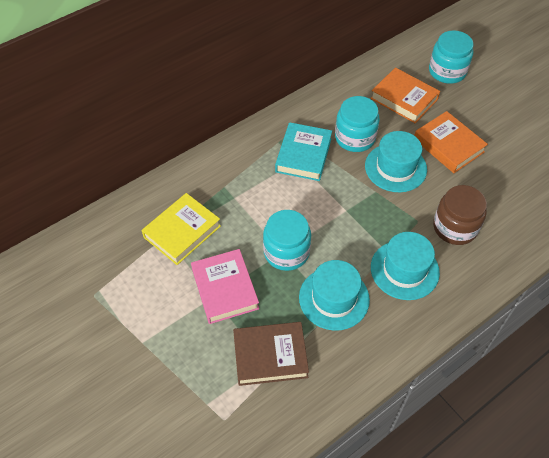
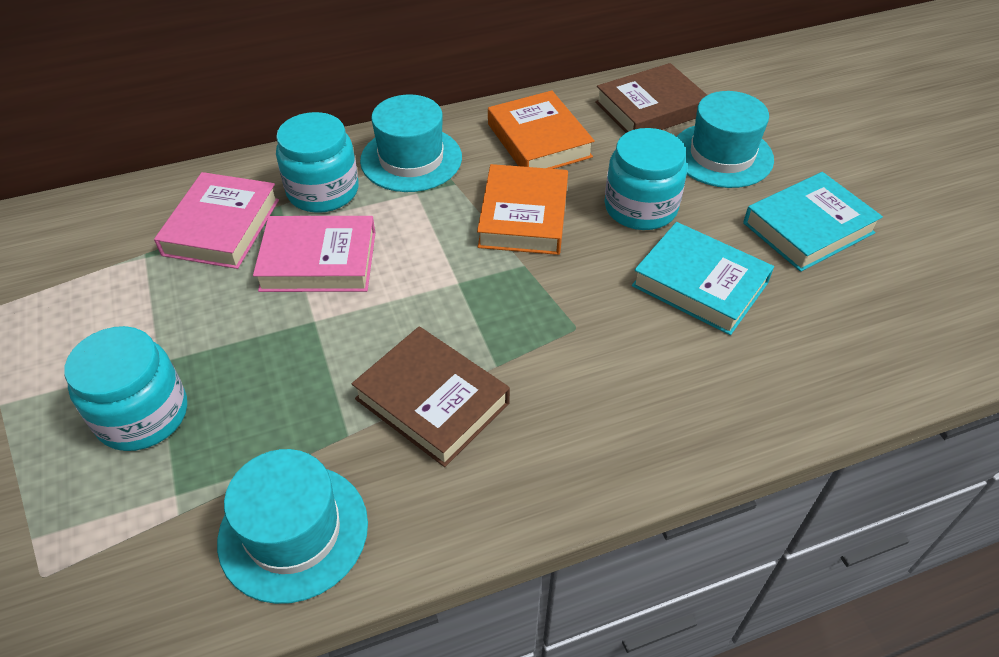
brown book: [233,322,309,386] = 1 -> [352,327,510,467] [595,63,707,133] = 2
brown jar: [433,185,487,245] = 1 -> none = 0
pink book: [191,249,259,324] = 1 -> [154,172,279,269] [253,216,376,292] = 2
turquoise book: [275,122,332,181] = 1 -> [632,222,774,335] [743,172,883,272] = 2
yellow book: [141,193,221,265] = 1 -> none = 0

